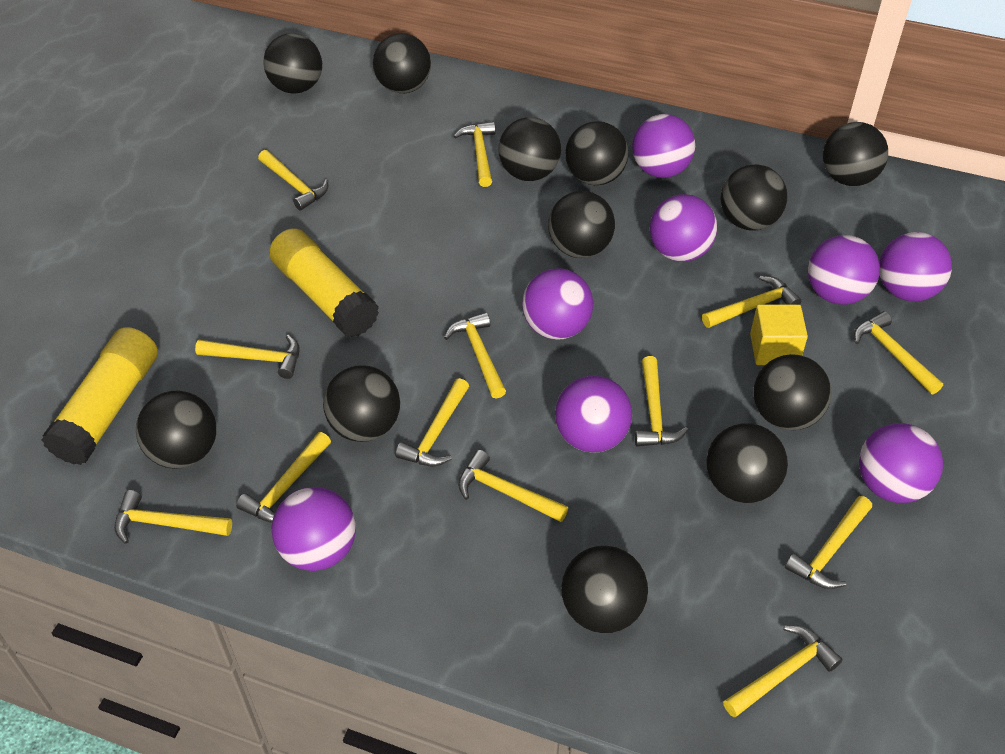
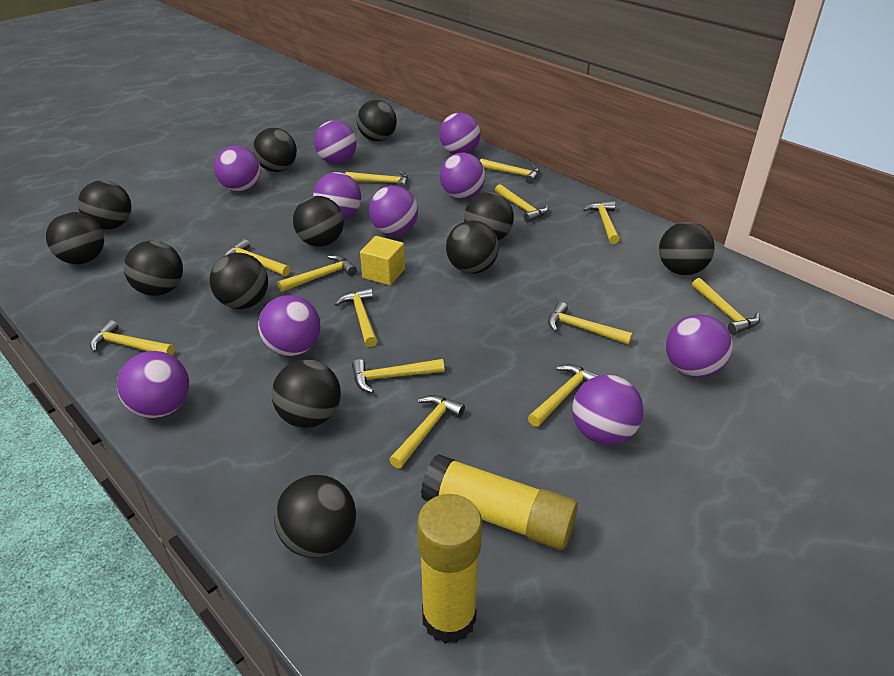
purple ball: [271,487,356,571] [522,268,593,340] [555,376,632,453] [632,114,695,178] [650,194,717,262] [808,235,880,305] [859,423,943,503] [879,232,952,302] = 8 -> [117,351,189,418] [214,146,260,192] [258,295,321,356] [313,172,361,220] [314,120,356,164] [369,186,418,235] [439,113,480,154] [440,153,485,199] [572,375,644,445] [666,315,733,378] = 10

